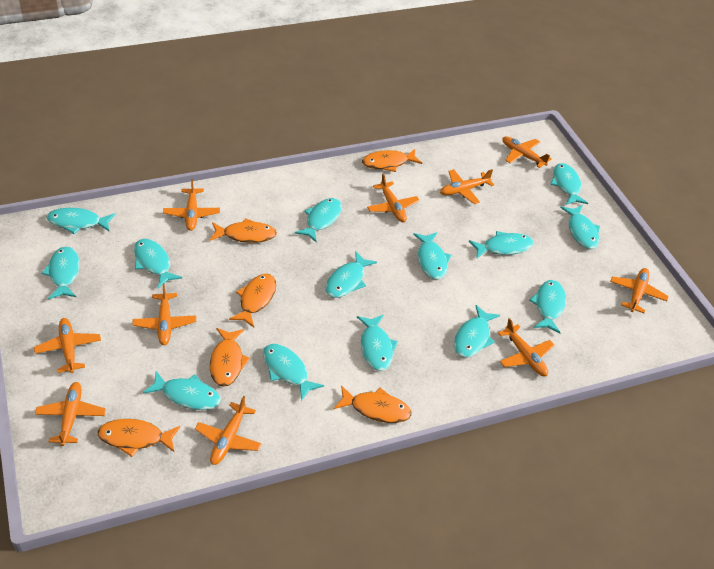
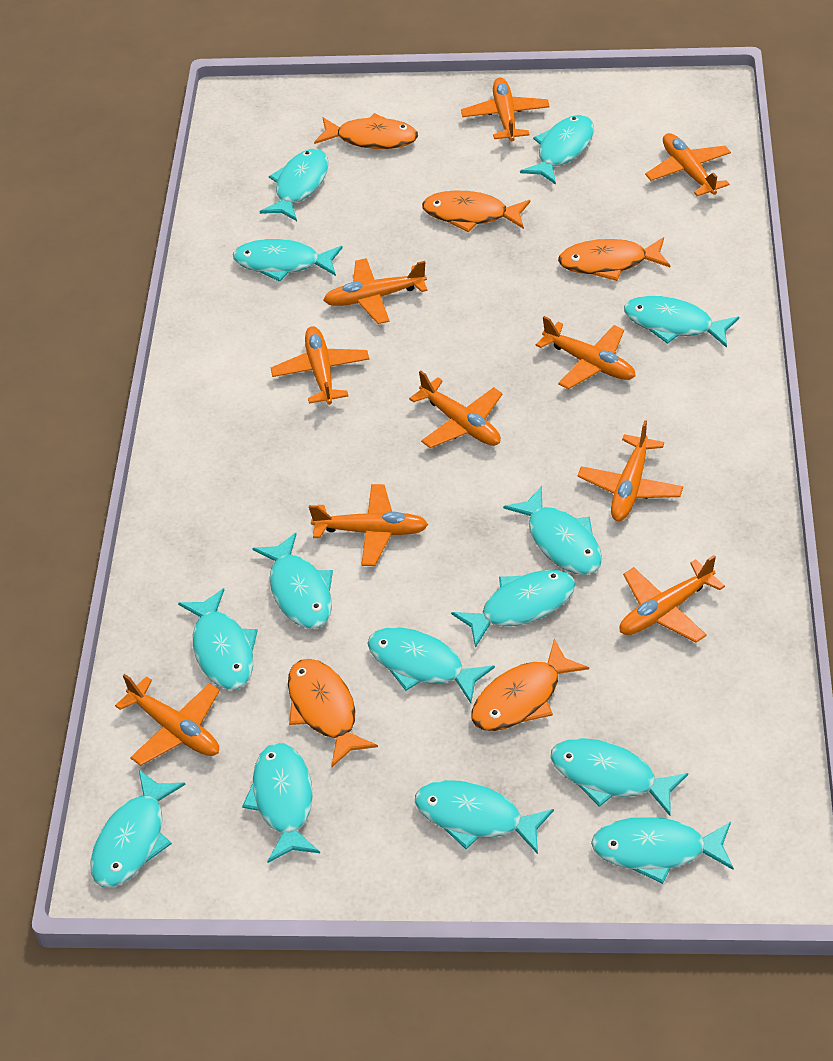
orange fish: [98,419,181,457] [210,218,277,243] [210,328,250,387] [229,274,276,327] [334,385,412,423] [362,149,422,172] = 6 -> [288,659,378,767] [314,113,418,149] [422,190,530,232] [471,639,589,731] [558,237,670,281] = 5

